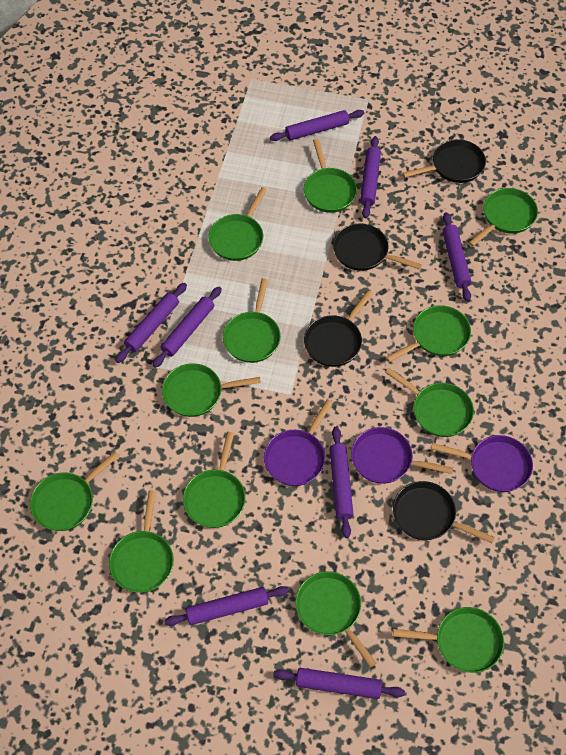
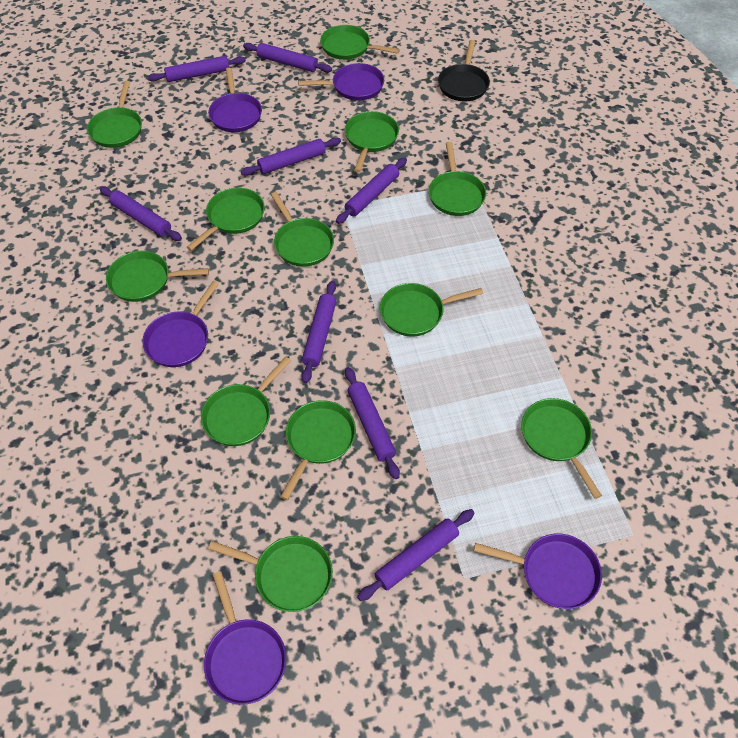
black pan: [304,291,373,367] [333,224,422,271] [393,481,495,543] [402,139,486,183] = 4 -> [438,40,490,101] = 1
purple pan: [264,399,333,486] [351,427,453,484] [431,435,533,492] = 3 -> [142,281,219,367] [204,571,286,705] [209,68,262,132] [298,63,384,101] [474,534,602,609] = 5

